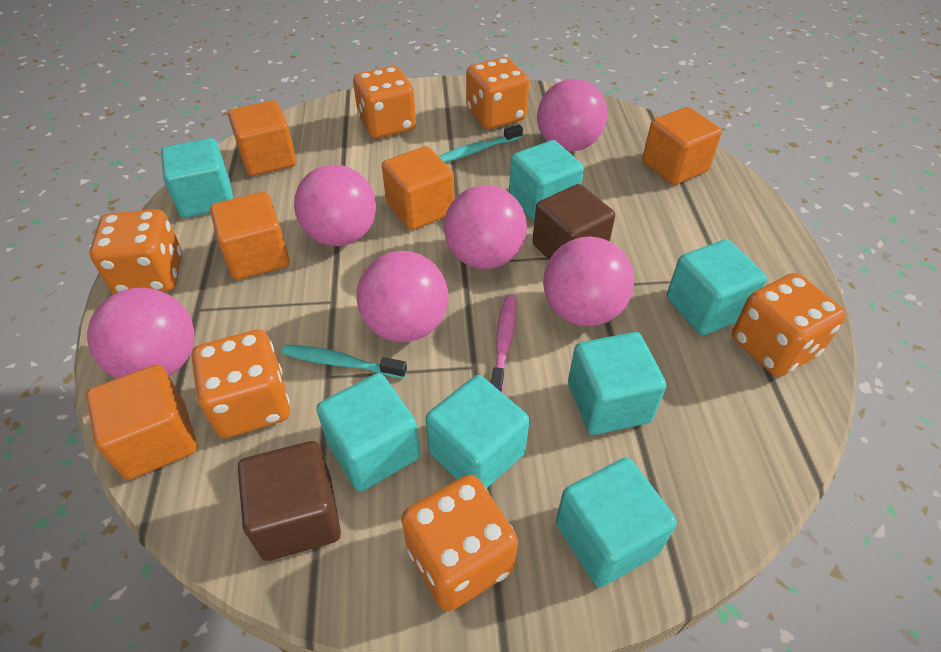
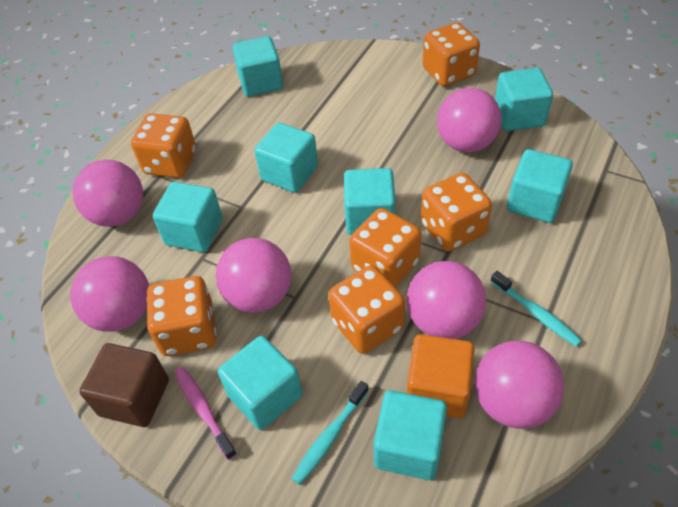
brown cube: [238,441,341,561] [532,184,615,260] = 2 -> [79,343,169,427] = 1
orange cube: [86,364,197,480] [210,192,290,280] [228,100,296,176] [382,146,454,230] [642,107,722,185] = 5 -> [407,334,475,418] = 1
turquoise cube: [161,138,233,218] [316,373,420,492] [426,375,529,489] [509,140,584,221] [556,457,677,587] [568,332,666,435] [667,239,767,335] = 7 -> [153,182,223,252] [218,336,303,430] [233,36,283,97] [254,123,318,193] [344,168,396,235] [374,390,447,480] [495,68,553,131] [507,149,573,223] = 8

